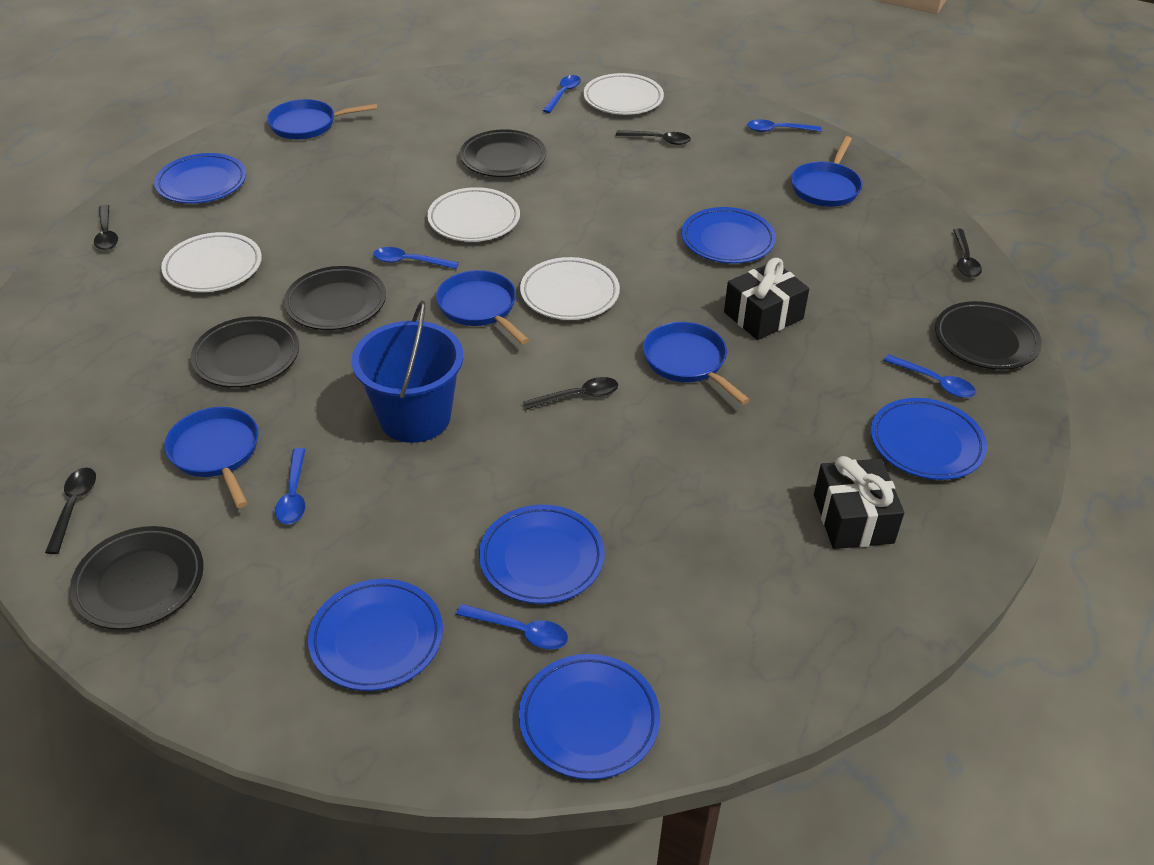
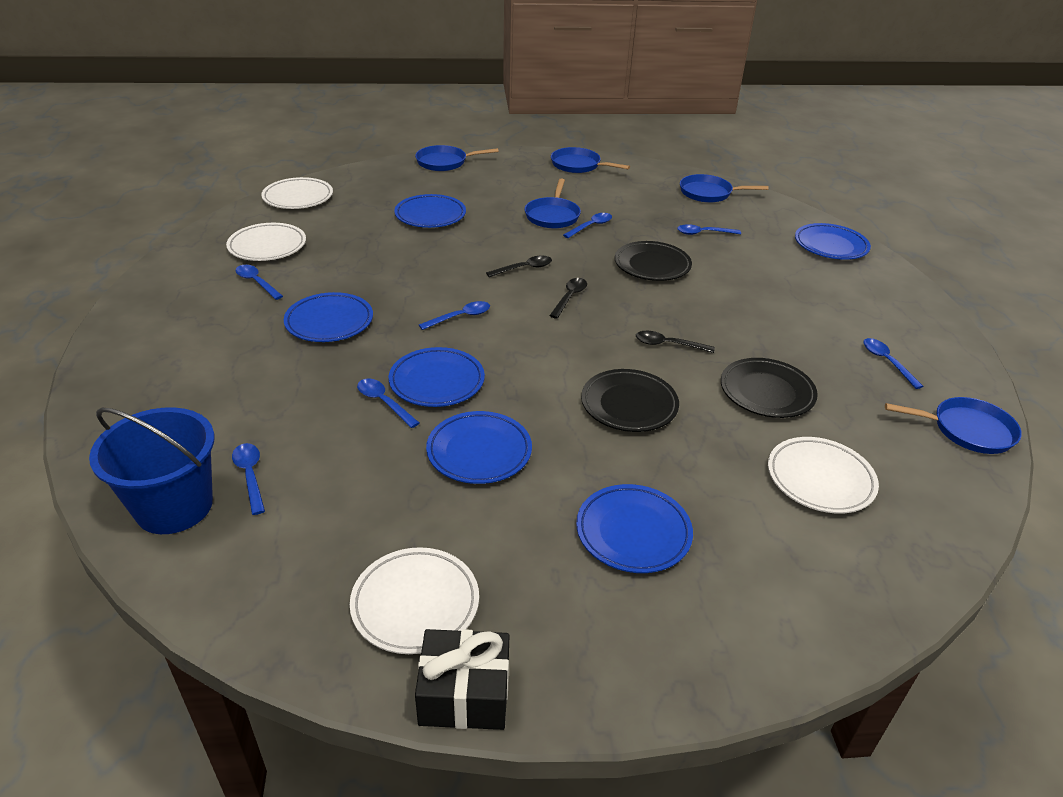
black gift: [724,258,809,340] [814,456,904,549] = 2 -> [415,629,509,730] = 1
black plate: [70,526,204,630] [190,316,299,387] [284,266,386,330] [460,129,546,177] [935,301,1042,370] = 5 -> [581,369,679,432] [614,241,692,281] [721,358,818,418] = 3
black spoon: [45,468,96,554] [94,205,118,250] [523,377,618,410] [616,130,691,145] [953,228,982,278] = 5 -> [486,256,552,277] [549,278,587,319] [636,331,715,353] = 3
blue spoon: [275,448,306,524] [373,247,459,269] [456,604,568,649] [543,75,581,113] [747,119,822,132] [884,354,976,398] = 6 -> [232,443,265,515] [236,265,283,300] [357,379,419,428] [419,301,490,330] [563,213,612,238] [677,224,741,235] [863,338,924,389] = 7

